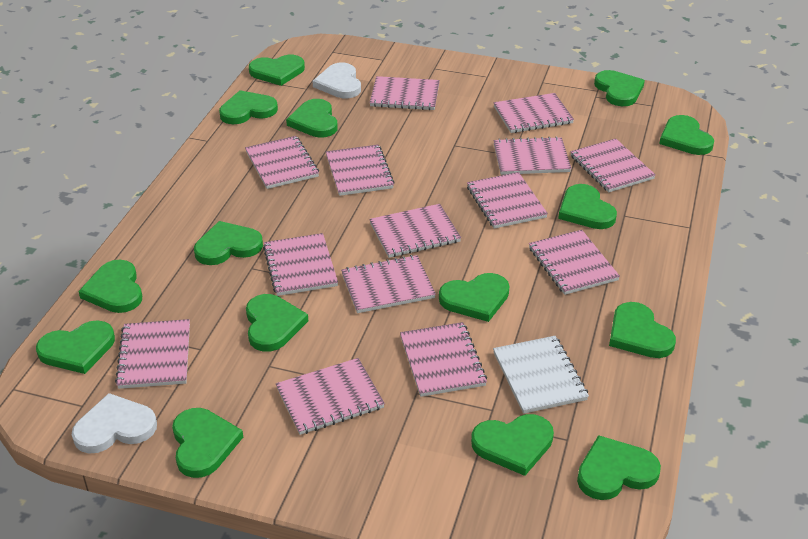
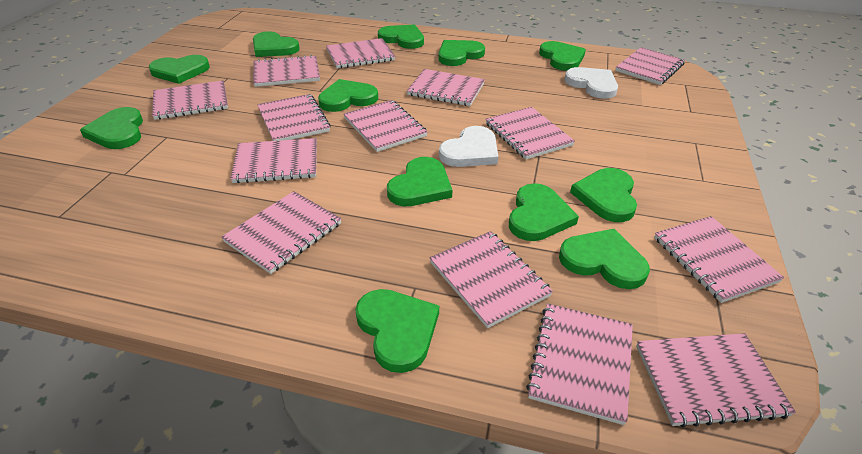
green heart: [36,320,115,374] [78,260,142,313] [172,408,243,478] [194,221,263,265] [219,90,278,124] [246,294,308,352] [249,55,305,86] [286,99,338,137] [439,273,510,322] [471,414,554,476] [558,184,617,229] [577,435,661,500] [594,70,645,106] [609,302,676,358] [659,115,714,155] = 15 -> [80,107,143,149] [149,55,210,84] [253,31,300,57] [318,79,378,112] [355,289,439,373] [378,24,424,49] [387,157,452,206] [438,40,485,66] [509,183,579,241] [539,41,586,71] [559,229,650,289] [570,168,637,222] = 12
white notebook: [493,336,589,414] = 1 -> none = 0

